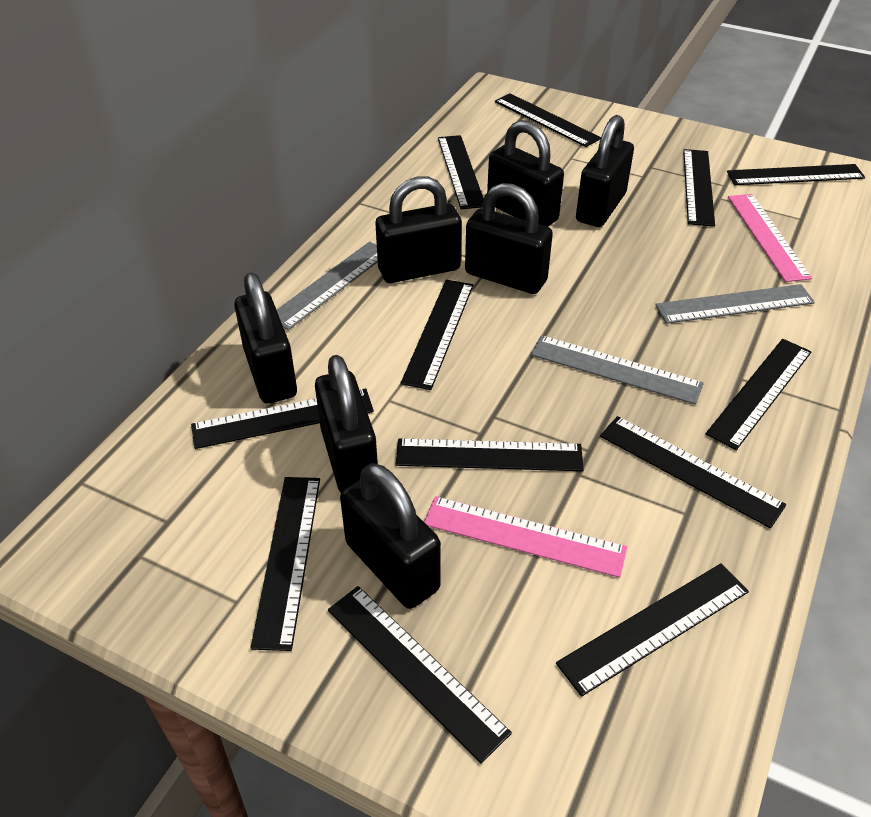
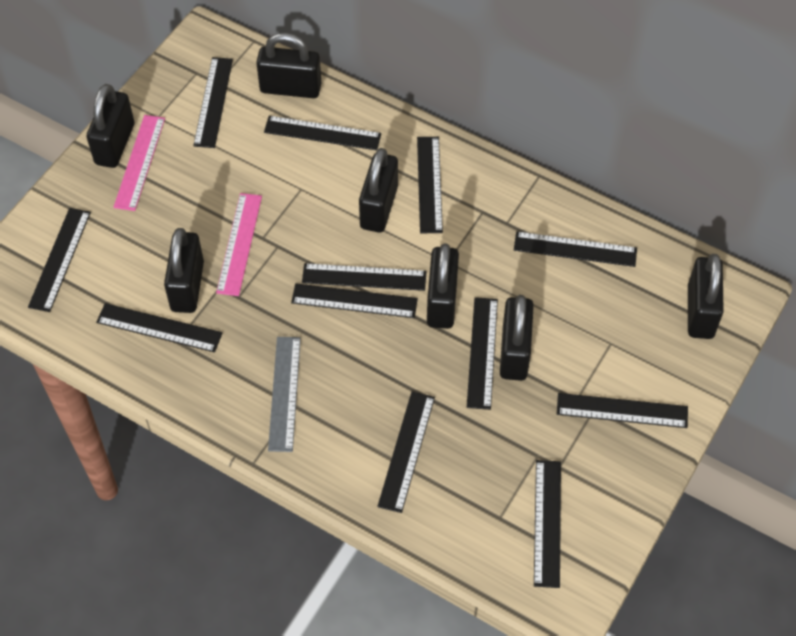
grey ruler: [277,242,378,330] [531,335,704,405] [655,284,815,324] = 3 -> [268,337,301,452] = 1

